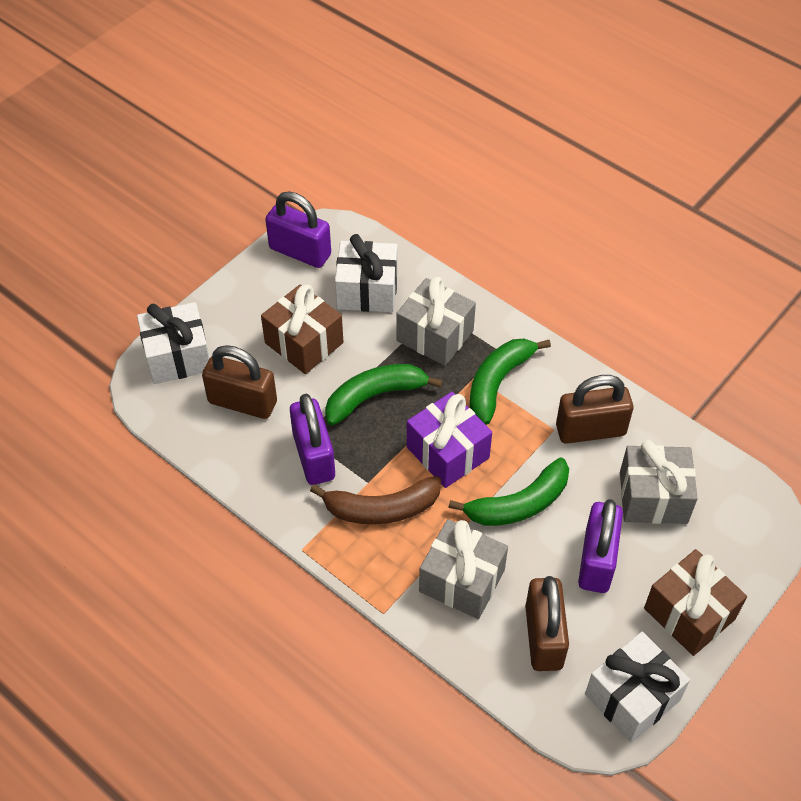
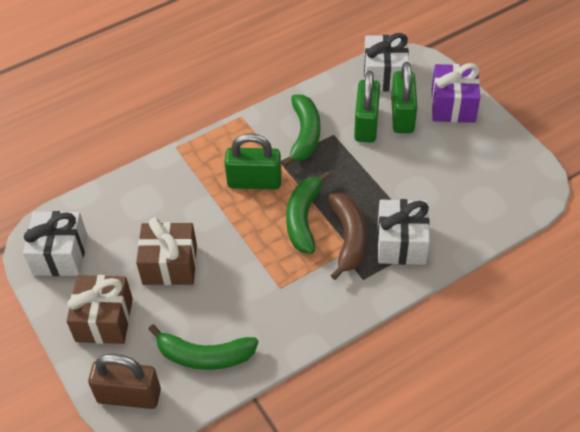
brown padlock: [202,345,277,419] [525,576,569,671] [556,375,633,444] = 3 -> [88,354,161,409] = 1
green padlock: none = 0 -> [224,133,282,189] [354,71,380,143] [391,62,417,133] = 3
grey gift: [396,277,476,366] [419,519,508,619] [620,440,698,524] = 3 -> none = 0
purple padlock: [265,191,331,268] [290,394,335,485] [578,499,623,593] = 3 -> none = 0

